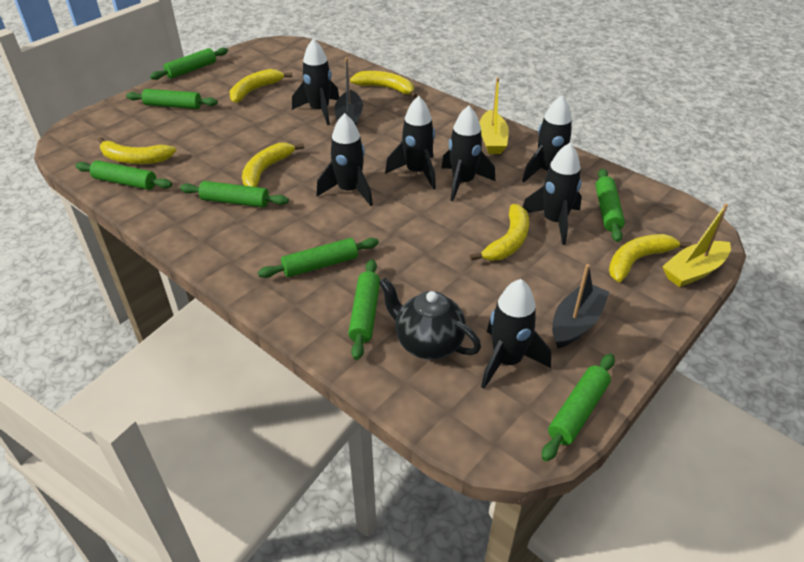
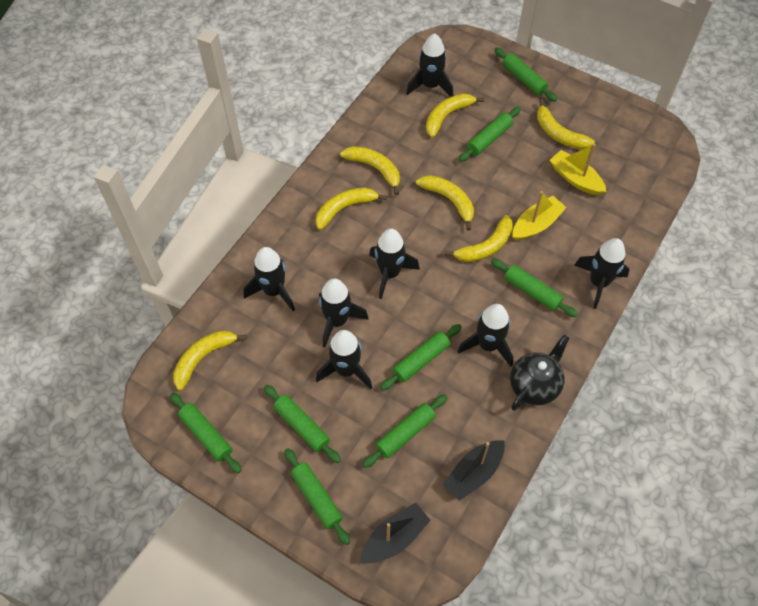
yellow banana: [98,137,176,164] [229,69,292,103] [242,143,304,187] [350,71,417,98] [470,204,529,261] [609,234,692,282] = 6 -> [173,331,247,391] [315,187,387,230] [340,146,400,195] [416,175,474,231] [426,93,484,138] [444,215,513,262] [537,99,595,149] = 7

